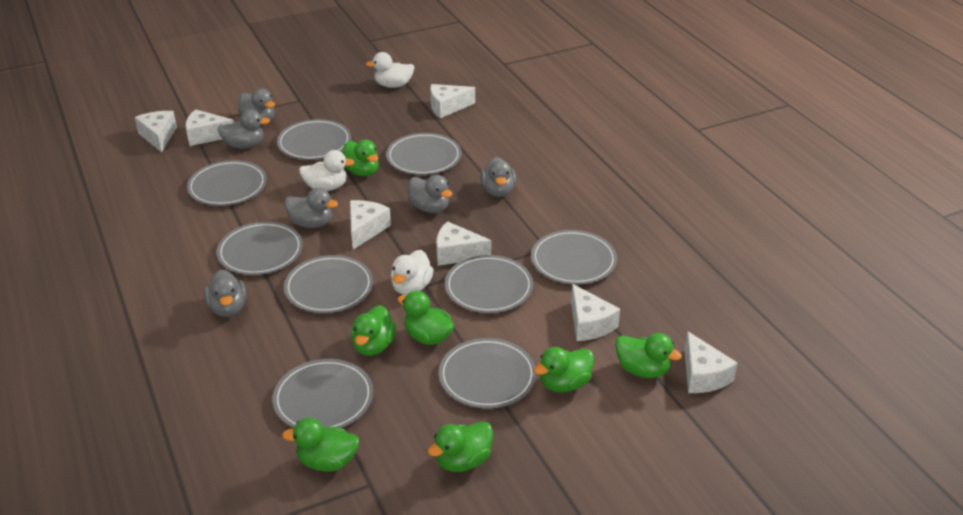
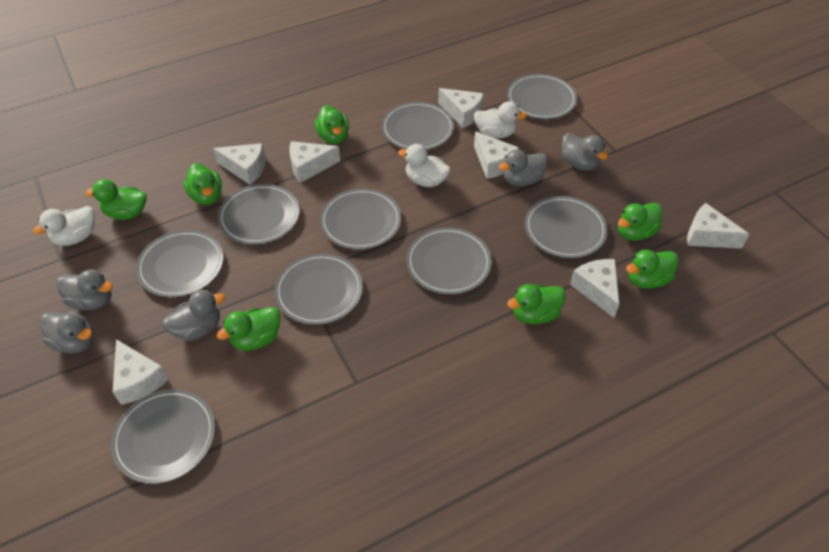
grey duck: [204,270,246,317] [217,109,270,149] [238,88,275,120] [284,188,338,228] [408,175,452,213] [480,157,516,197] = 6 -> [40,311,94,354] [56,269,113,310] [162,290,225,341] [499,149,548,186] [562,133,608,171] = 5

